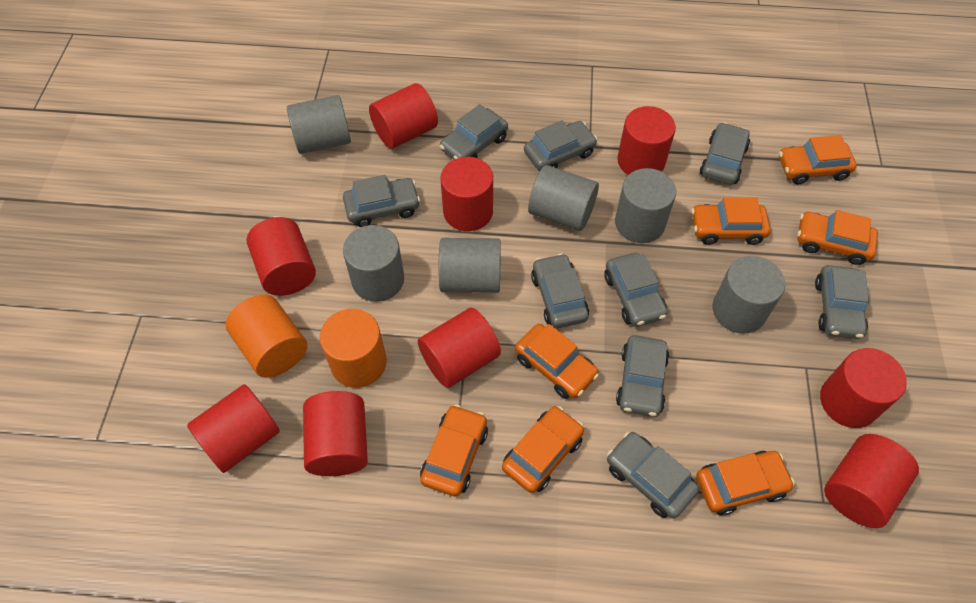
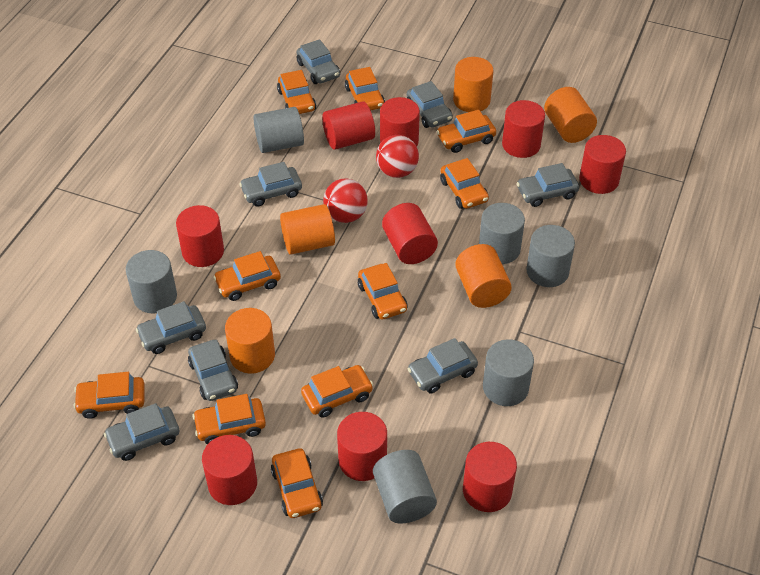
grey car: [343,175,420,227] [440,104,508,160] [524,120,597,171] [531,253,589,328] [604,253,667,327] [607,432,699,519] [616,335,669,417] [700,122,750,185] [815,265,869,339] = 9 -> [104,403,179,461] [136,301,206,354] [188,340,238,401] [239,162,302,207] [297,39,340,84] [407,81,453,128] [408,338,478,393] [517,163,579,207] = 8
orange car: [420,405,488,497] [502,406,584,493] [515,324,599,399] [691,197,770,245] [696,451,795,516] [779,135,857,184] [797,210,878,265] = 7 -> [73,372,145,419] [192,394,266,445] [213,251,281,301] [271,448,323,518] [277,70,316,114] [301,365,373,417] [345,67,385,110] [358,263,407,319] [437,110,496,153] [440,158,489,209] = 10
orange cylinder: [226,294,307,378] [320,309,387,388] = 2 -> [225,308,275,374] [280,204,335,255] [453,57,493,112] [455,244,512,308] [544,87,597,143] = 5
red ball: none = 0 -> [323,178,368,223] [376,135,419,178] = 2

